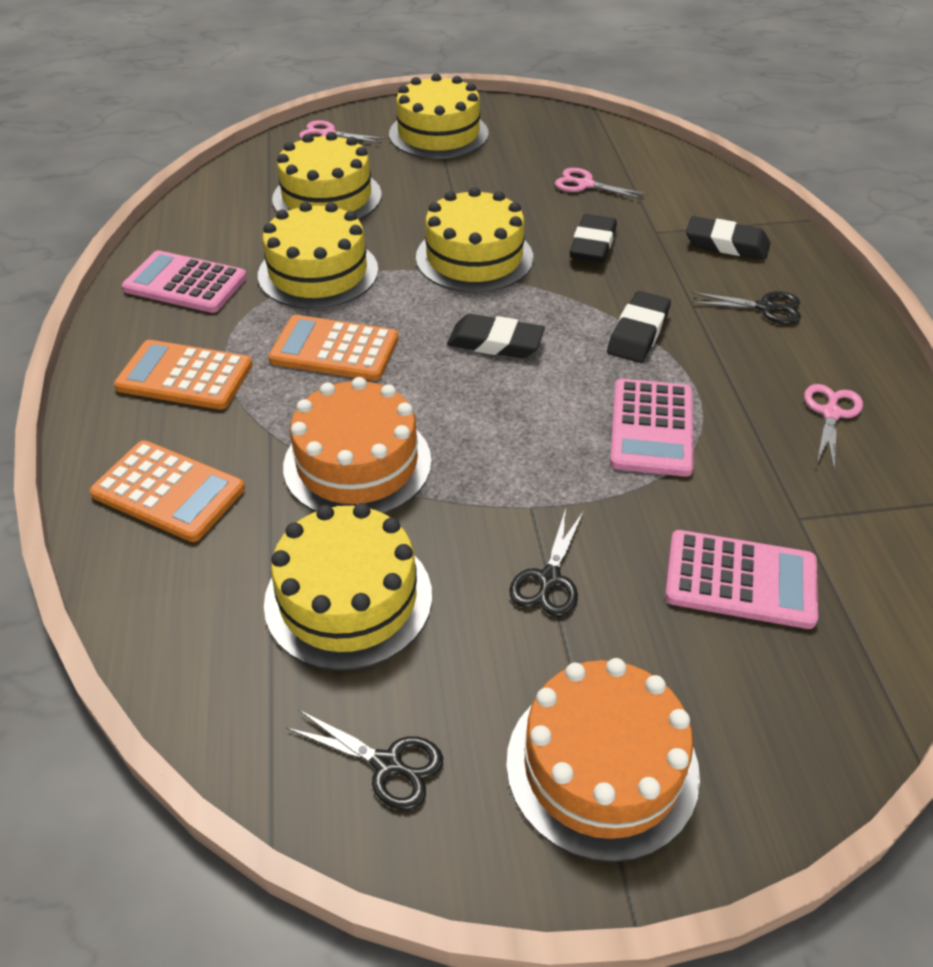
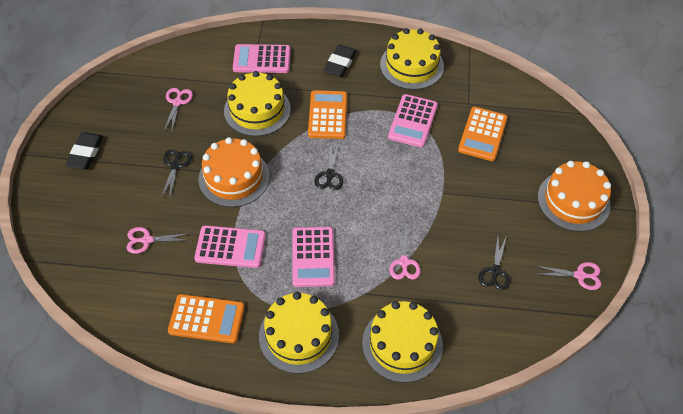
black eraser: [447,314,545,358] [570,214,617,262] [607,291,671,363] [686,216,770,260] = 4 -> [65,132,103,170] [323,44,357,77] = 2
pink calculator: [122,250,247,313] [610,379,694,477] [665,530,818,629] = 3 -> [194,225,266,268] [233,44,291,73] [292,227,335,287] [388,94,438,148] = 4
pink scissors: [299,120,386,143] [555,168,648,200] [804,384,863,469] = 3 -> [127,227,191,254] [164,88,193,130] [389,224,421,280] [537,262,601,290] = 4
yellow cake: [258,202,378,309] [264,503,432,671] [272,132,382,220] [389,73,489,159] [416,187,533,293] = 5 -> [224,71,291,136] [259,292,339,374] [362,301,443,383] [380,28,444,90] = 4

